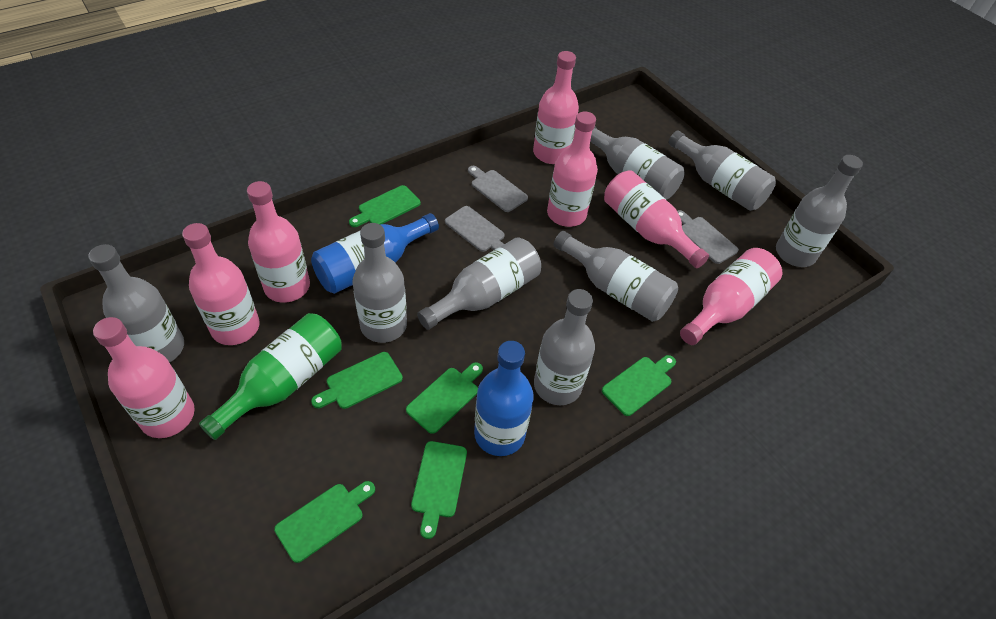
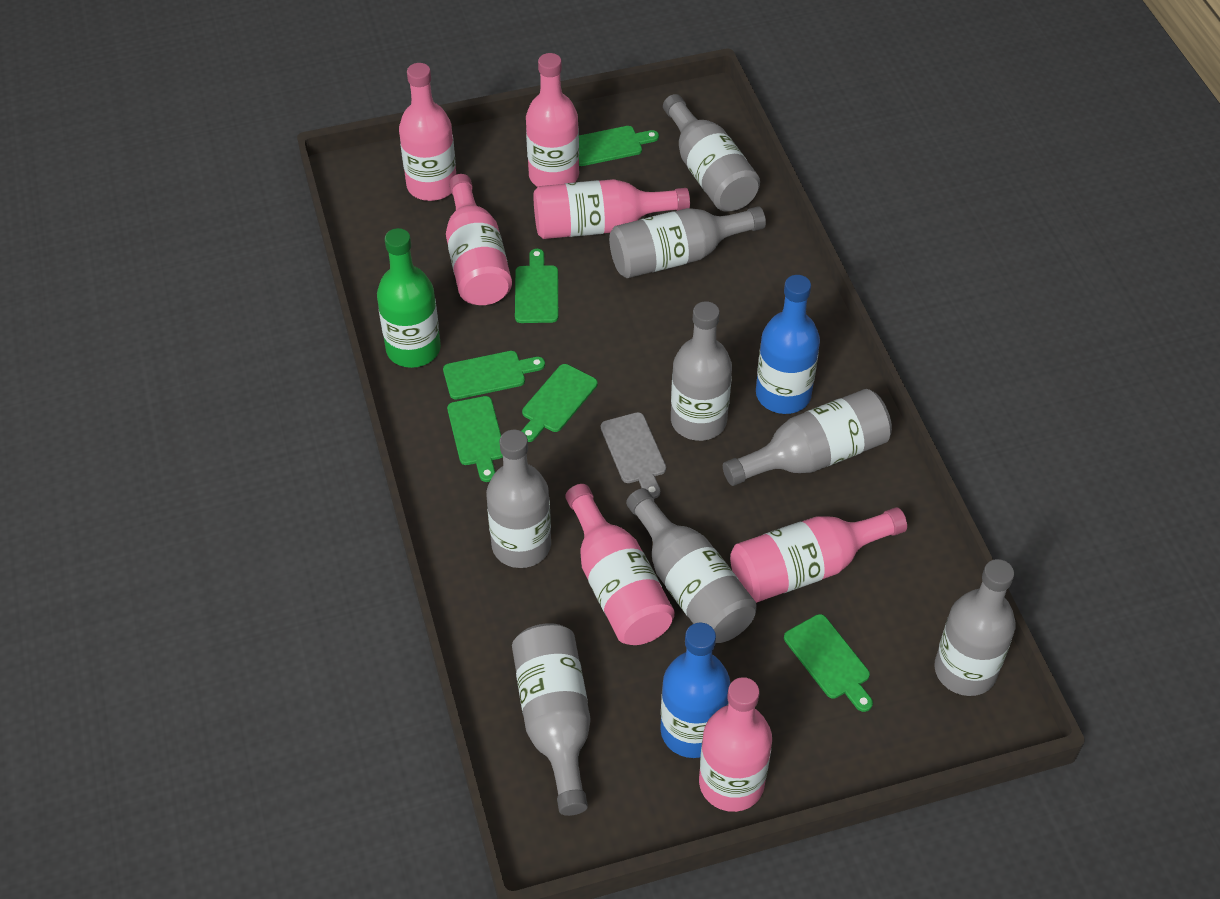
grey cutting board: [445,206,505,252] [468,166,528,212] [677,210,739,264] = 3 -> [601,412,666,499] = 1

